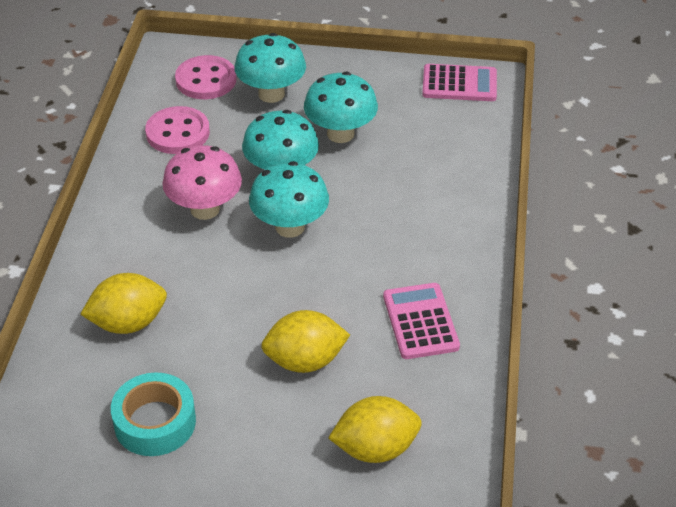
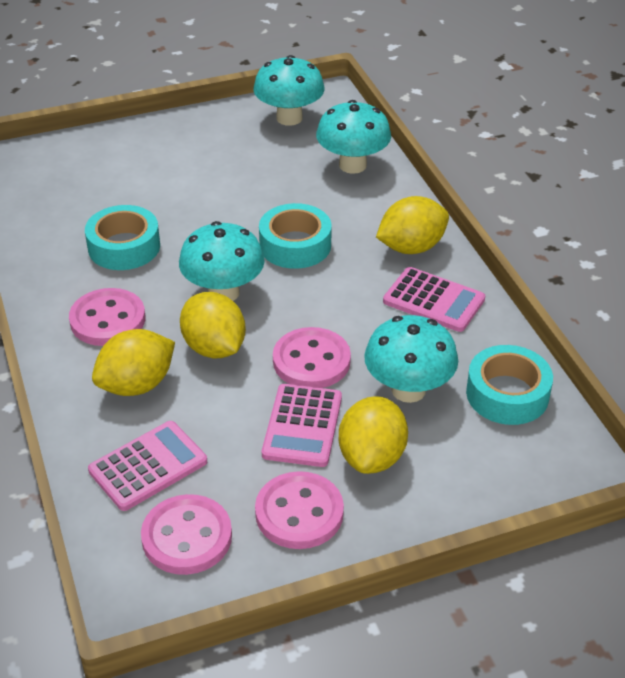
pink button: [145,106,210,154] [175,55,237,99] = 2 -> [69,288,145,346] [141,494,232,575] [255,471,344,549] [273,327,351,388] = 4
pink calculator: [383,283,460,359] [422,64,497,101] = 2 -> [88,421,207,511] [262,384,342,467] [383,267,485,332] = 3
pink mushroom: [162,145,242,220] = 1 -> none = 0
turquoise tape: [111,372,196,456] = 1 -> [85,205,160,270] [259,203,332,269] [466,345,553,425] = 3
yellow lemon: [80,273,167,334] [261,310,350,373] [328,396,422,463] = 3 -> [92,329,175,396] [180,292,246,358] [339,396,408,474] [376,196,449,254] = 4

